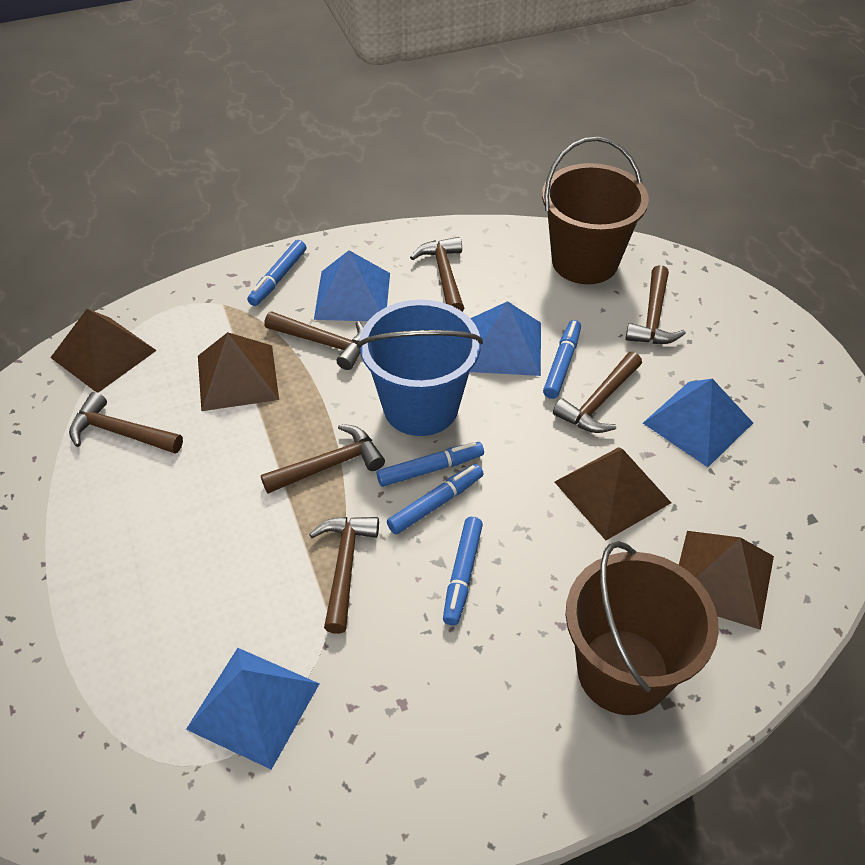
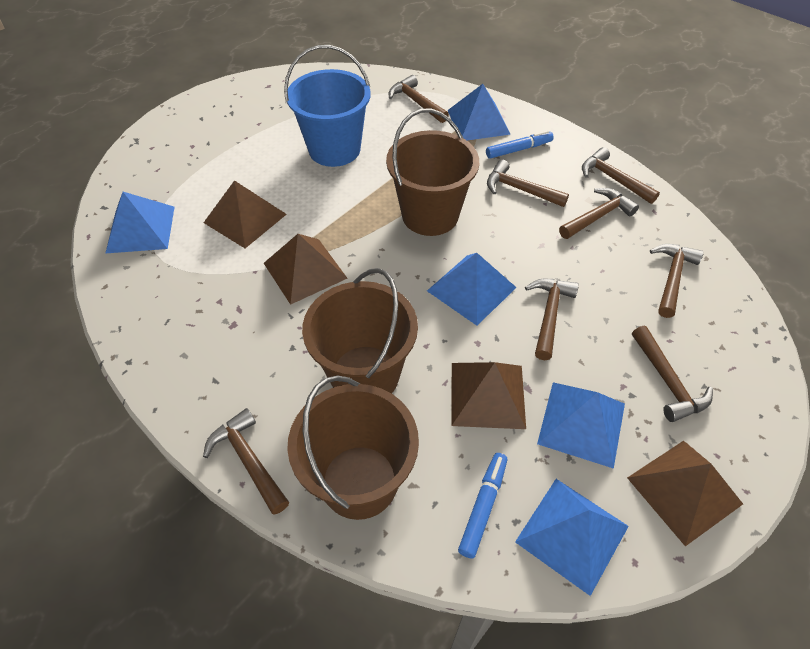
blue marker: [247,240,306,306] [377,442,484,487] [387,464,483,535] [443,517,483,626] [543,320,581,399] = 5 -> [458,453,507,559] [486,130,554,159] = 2
blue pyramid: [186,648,320,770] [314,250,390,321] [470,301,541,376] [643,379,753,467] = 4 -> [105,192,175,254] [427,253,517,326] [448,84,511,140] [515,479,629,596] [537,382,625,469] = 5
brown bucket: [542,137,649,284] [566,541,719,715] = 2 -> [287,375,419,520] [302,268,418,394] [386,108,479,236] = 3
brown hammer: [69,392,183,453] [261,424,385,493] [264,311,364,370] [309,517,379,634] [410,237,464,312] [553,352,642,433] [625,265,686,344] = 7 -> [203,408,289,515] [389,75,449,123] [487,160,569,207] [525,279,579,360] [559,188,639,239] [582,147,660,204] [632,326,713,422] [650,244,704,318] = 8

